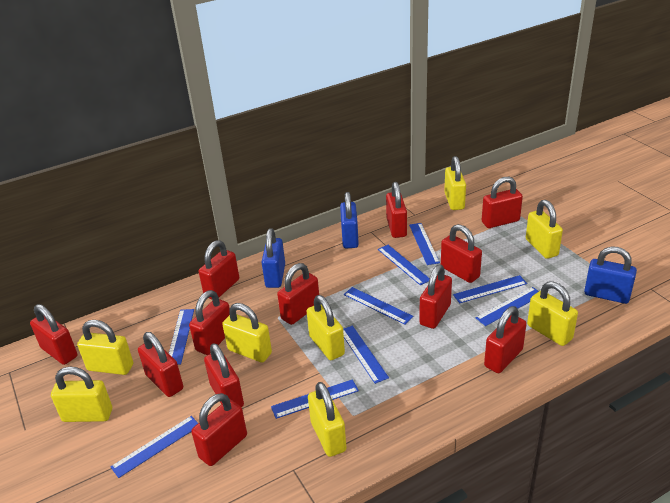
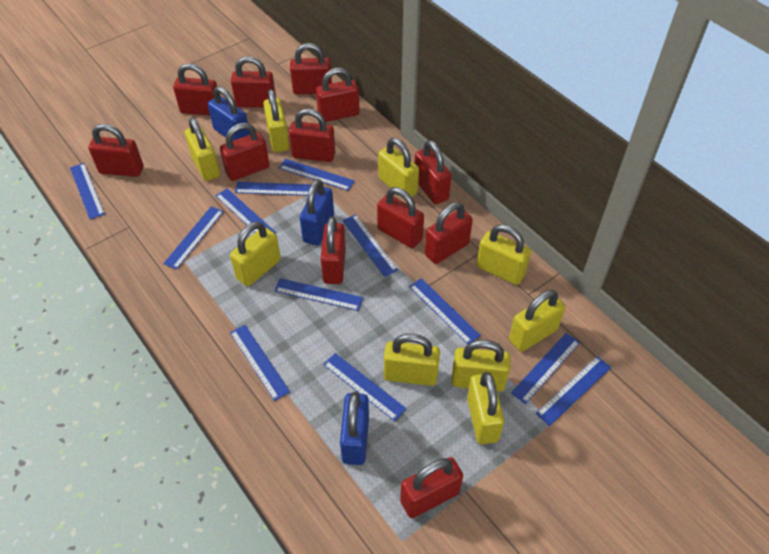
blue ruler: [110,416,198,478] [169,309,194,365] [271,379,359,419] [343,326,389,384] [344,287,413,325] [378,245,430,285] [409,223,440,265] [453,275,527,303] [476,287,539,326] = 9 -> [70,163,105,220] [163,206,224,270] [215,188,276,234] [230,325,290,401] [235,182,311,196] [274,278,363,311] [279,159,355,191] [323,353,407,421] [343,214,398,277] [409,278,481,344] [511,333,580,404] [536,356,611,426] = 12
yellow padlock: [51,367,112,422] [77,320,133,375] [222,303,272,363] [306,295,345,360] [308,382,346,457] [444,156,466,210] [526,200,563,259] [527,281,578,346] = 8 -> [185,118,220,181] [230,221,281,286] [263,89,289,152] [378,138,419,197] [384,334,440,386] [451,340,510,391] [467,372,504,444] [477,224,531,285] [509,290,565,352] = 9

